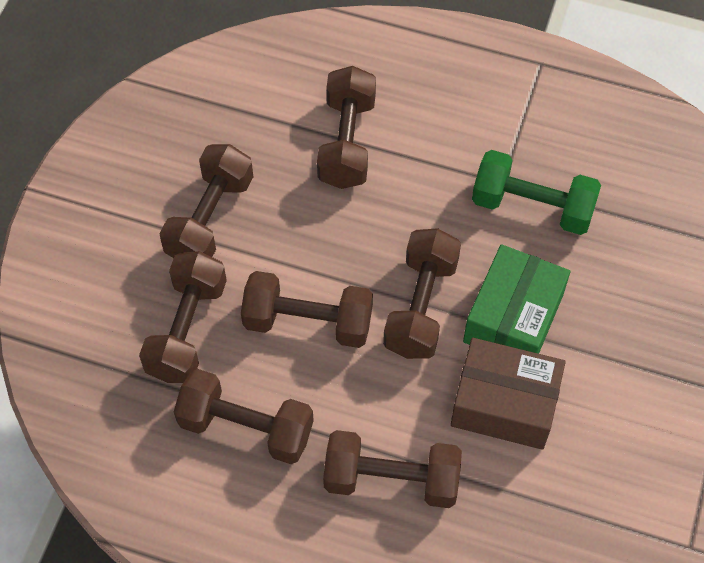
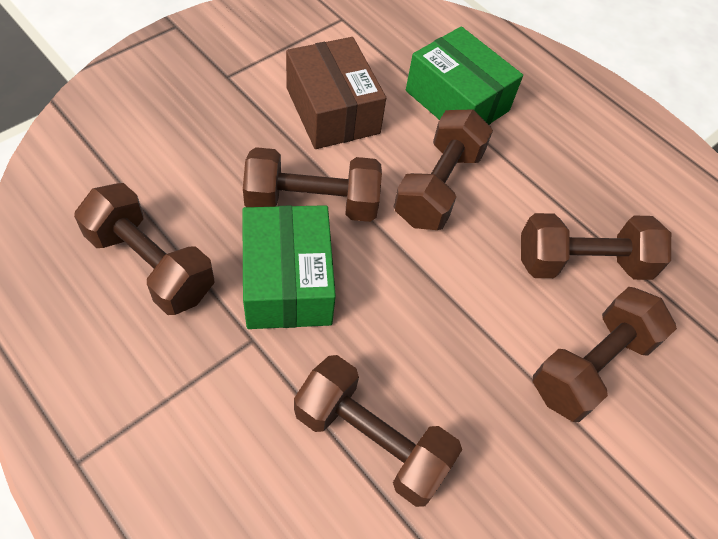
brown dumbbell: [139,251,227,383] [159,144,253,258] [174,369,314,464] [241,271,373,348] [317,66,376,189] [323,430,462,508] [383,228,461,359] = 7 -> [74,183,215,315] [243,147,382,222] [294,355,462,507] [394,109,493,230] [521,213,671,280] [533,287,677,422] = 6
green box: [463,244,570,354] = 1 -> [242,205,336,329] [406,26,523,125] = 2
green dumbbell: [472,150,601,235] = 1 -> none = 0

